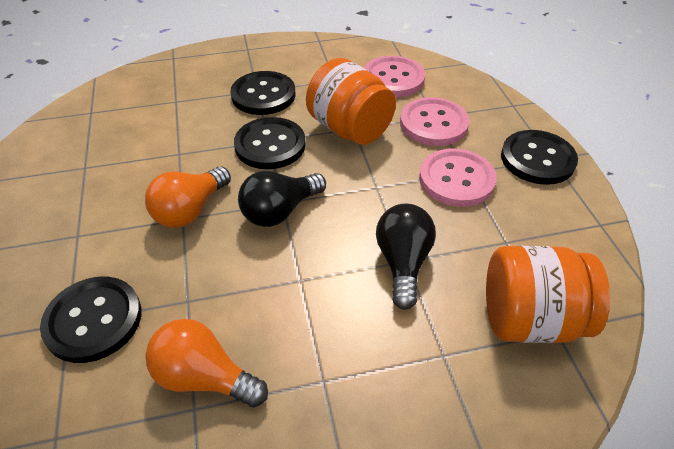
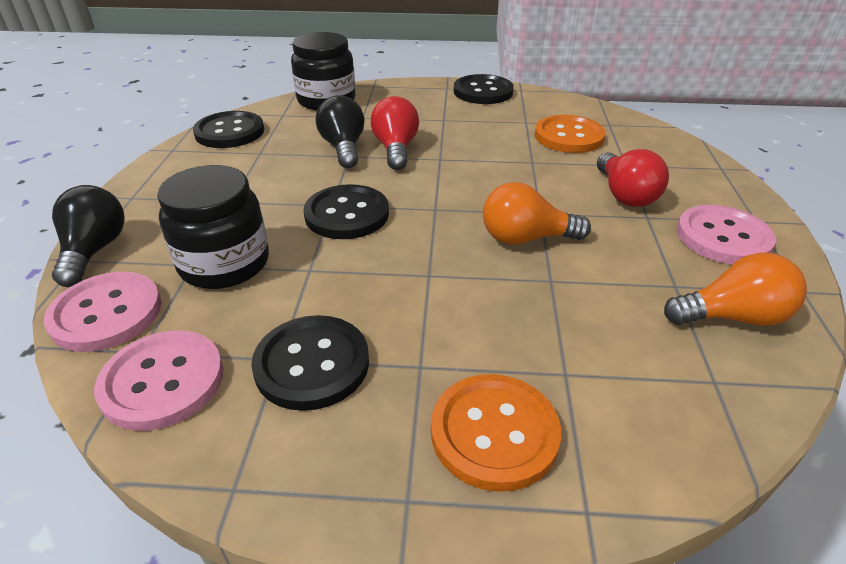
black jar: none = 0 -> [157,165,269,289] [291,32,355,111] = 2
orange button: none = 0 -> [431,374,561,492] [535,115,606,153] = 2
orange jar: [306,58,396,145] [486,246,610,343] = 2 -> none = 0
red light bulb: none = 0 -> [371,96,419,170] [597,149,669,207] = 2

